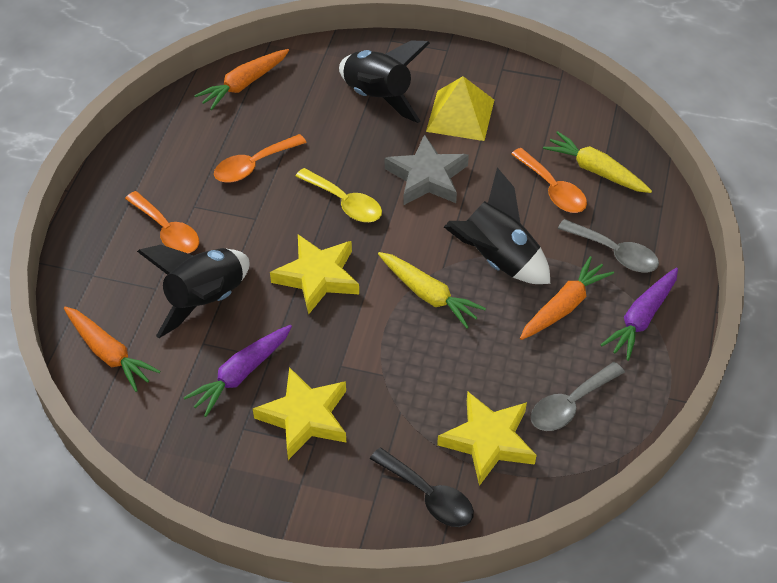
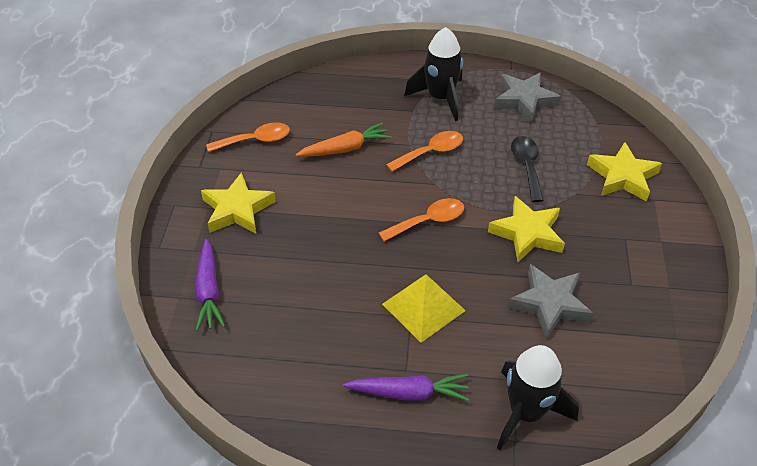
black rocket: [137,245,250,338] [339,40,430,123] [444,167,550,284] = 3 -> [404,27,463,121] [497,345,579,451] = 2
grey spoon: [531,362,625,431] [558,219,659,272] = 2 -> none = 0
grey star: [385,134,469,205] = 1 -> [494,72,561,123] [508,264,594,339] = 2
orange carrot: [64,307,161,392] [194,49,289,110] [520,256,614,340] = 3 -> [296,122,391,157] = 1
yellow carrot: [378,252,486,328] [543,131,652,193] = 2 -> none = 0
yellow spoon: [295,168,382,222] = 1 -> none = 0

